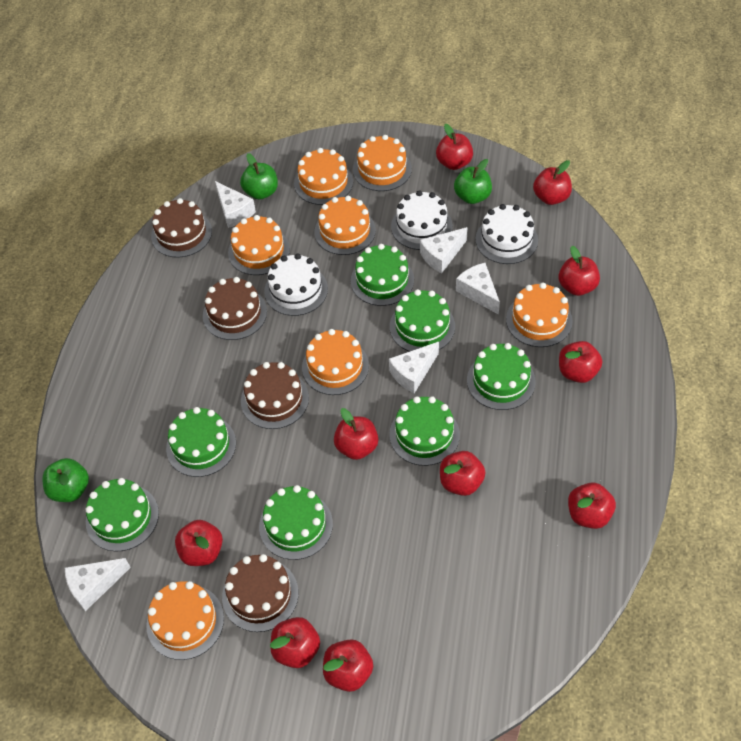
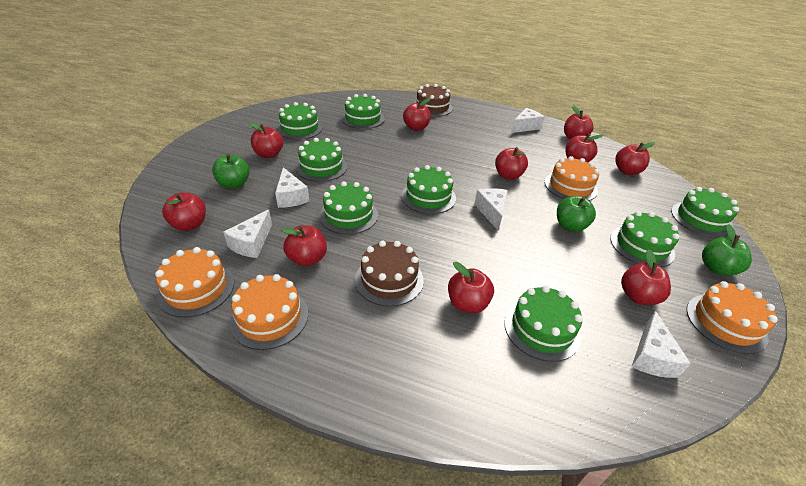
brown cake: [151,198,212,258] [203,277,267,340] [222,554,299,632] [241,362,309,429] = 4 -> [355,241,424,306] [414,84,453,117] = 2
green cake: [85,478,159,551] [166,407,236,477] [259,485,333,560] [351,244,414,306] [389,396,460,466] [390,289,455,352] [467,343,536,410] = 7 -> [277,102,323,140] [295,138,347,182] [319,181,378,234] [341,94,384,129] [401,165,456,214] [504,286,583,362] [610,211,680,267] [671,187,739,237] = 8
orange cake: [146,581,224,660] [228,215,290,275] [294,148,353,205] [302,329,369,395] [314,196,376,255] [353,135,412,191] [506,283,573,347] = 7 -> [155,247,234,317] [229,274,308,350] [545,156,600,201] [686,281,778,354] = 4
white cake: [264,253,328,316] [391,190,453,250] [475,204,538,264] = 3 -> none = 0

